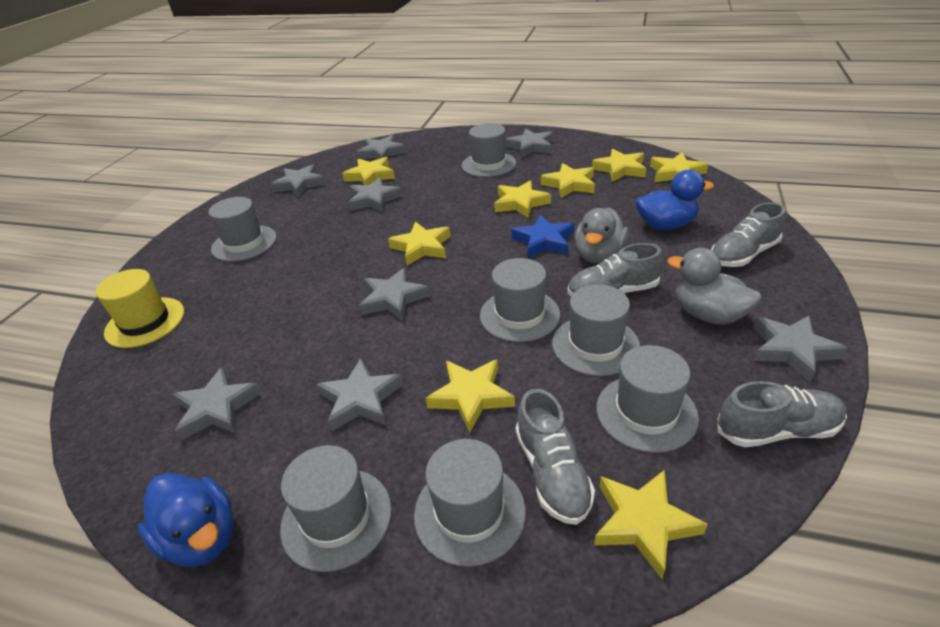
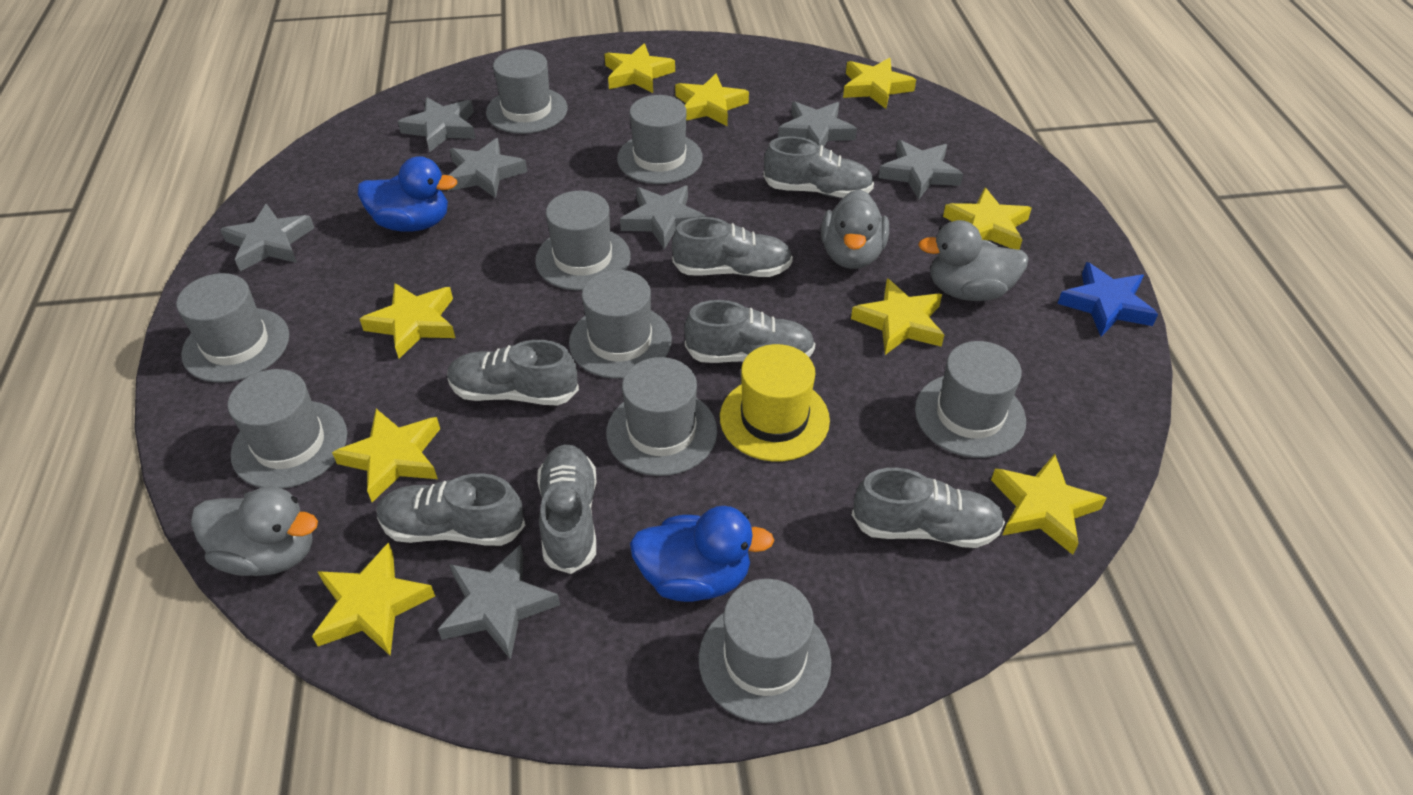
grey duck: [575,208,629,263] [667,248,761,325] = 2 -> [191,486,318,576] [821,189,889,269] [918,220,1029,301] = 3
grey hat: [208,197,277,262] [280,445,392,572] [414,439,526,567] [462,123,516,177] [480,258,560,342] [552,284,640,376] [597,345,699,453] = 7 -> [176,273,289,382] [228,369,347,489] [486,49,568,134] [535,191,631,291] [569,270,672,379] [606,357,717,476] [617,95,703,184] [699,579,832,723] [915,341,1026,458] = 9
grey shoe: [516,389,595,525] [567,243,663,296] [711,202,785,267] [718,381,847,447] = 4 -> [377,473,526,546] [447,340,579,405] [537,444,596,574] [672,217,793,277] [684,300,815,363] [763,136,874,198] [852,468,1005,548] = 7
grey star: [173,367,262,441] [271,164,325,197] [317,358,403,431] [348,178,403,212] [357,135,406,160] [359,268,430,321] [505,128,553,158] [754,316,847,383] = 8 -> [220,204,314,271] [398,97,476,152] [438,544,560,660] [448,138,527,198] [620,186,706,250] [778,101,857,147] [879,140,963,200] = 7
yellow star: [342,157,395,185] [388,222,450,265] [426,360,515,433] [494,180,551,218] [541,163,595,198] [592,149,646,182] [594,470,708,579] [650,152,708,182] = 8 -> [312,542,435,656] [332,409,440,502] [360,283,455,359] [604,44,675,93] [675,74,749,126] [843,58,916,109] [851,278,944,355] [943,188,1032,250] [991,454,1107,555] = 9

